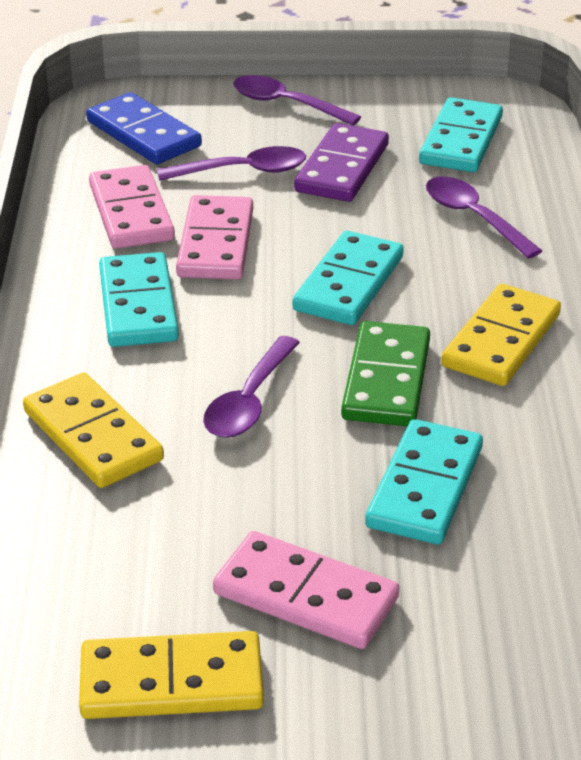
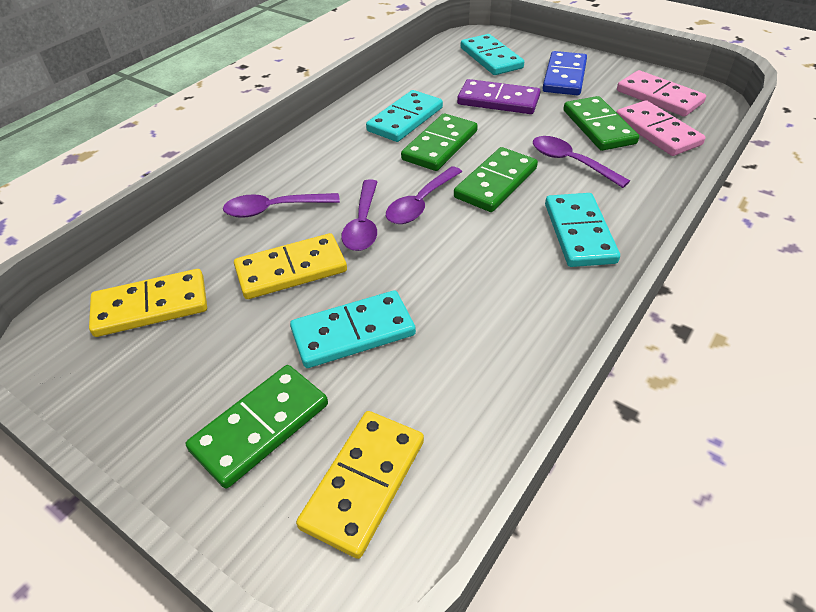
green domino: [341,321,430,426] = 1 -> [186,365,328,489] [401,113,478,171] [454,147,538,212] [564,96,639,151] = 4
pink domino: [89,165,175,249] [176,195,253,280] [213,531,399,649] = 3 -> [616,100,705,156] [617,70,706,117] = 2

